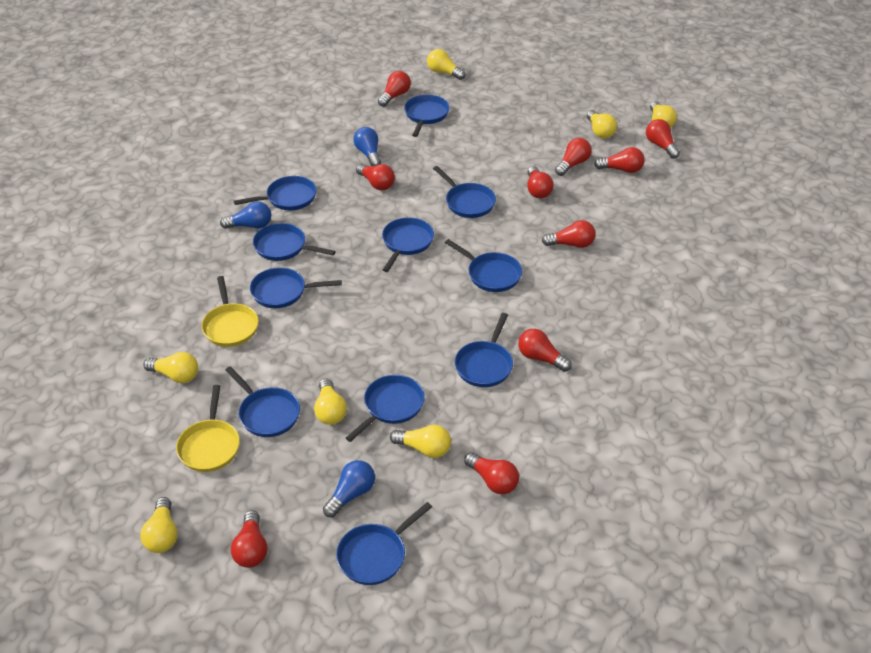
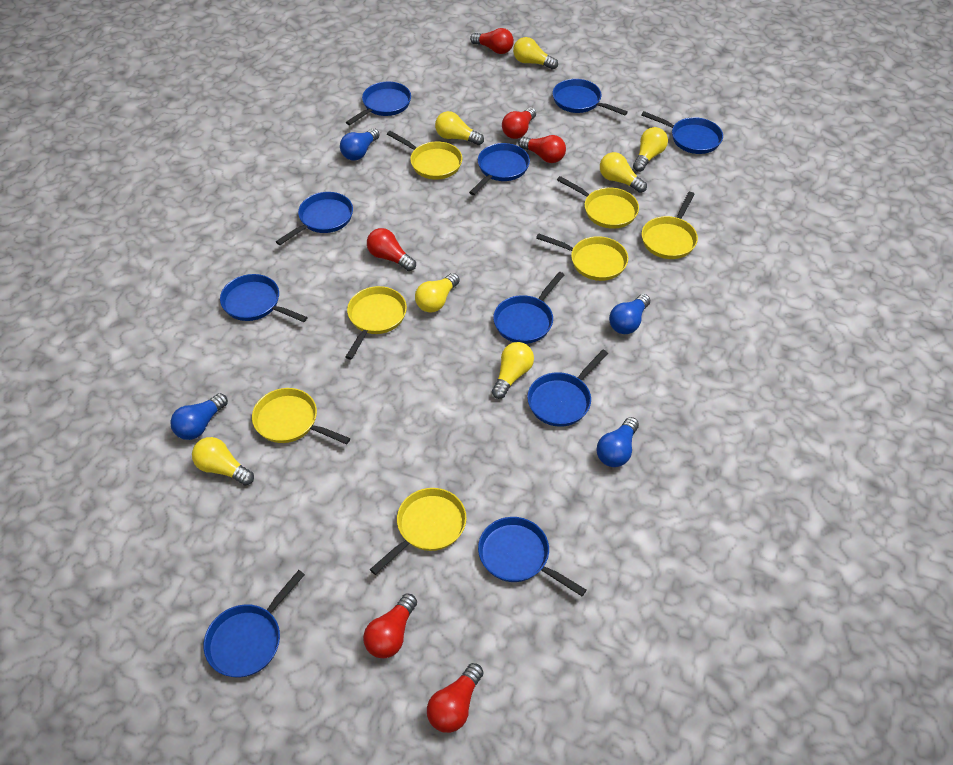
blue light bulb: [220,201,271,229] [323,460,375,517] [353,127,381,166] = 3 -> [170,393,228,440] [340,128,380,160] [596,417,639,467] [609,294,650,334] = 4
blue pan: [225,366,300,437] [234,176,317,210] [250,267,342,308] [253,223,335,261] [336,502,432,585] [346,375,425,442] [382,217,434,272] [404,95,450,137] [433,166,496,218] [445,239,522,292] [454,313,513,387] = 11 -> [203,570,305,677] [220,274,307,322] [276,192,353,245] [346,82,411,125] [469,143,530,195] [478,517,586,596] [493,272,564,344] [527,350,608,427] [553,79,628,115] [641,111,723,154] = 10
red light bulb: [231,510,268,568] [356,164,395,190] [378,71,411,107] [464,452,519,495] [518,329,572,372] [527,166,554,198] [542,220,596,248] [555,138,592,176] [594,147,645,173] [646,119,680,159] = 10 -> [363,593,417,658] [367,228,416,271] [427,663,483,733] [470,28,514,54] [502,107,536,139] [518,135,566,163] = 6
yellow pan: [176,385,240,472] [201,276,259,347] = 2 -> [252,388,350,444] [346,286,407,360] [370,488,467,575] [387,131,462,180] [536,233,628,281] [557,176,639,229] [642,192,698,259] = 7

